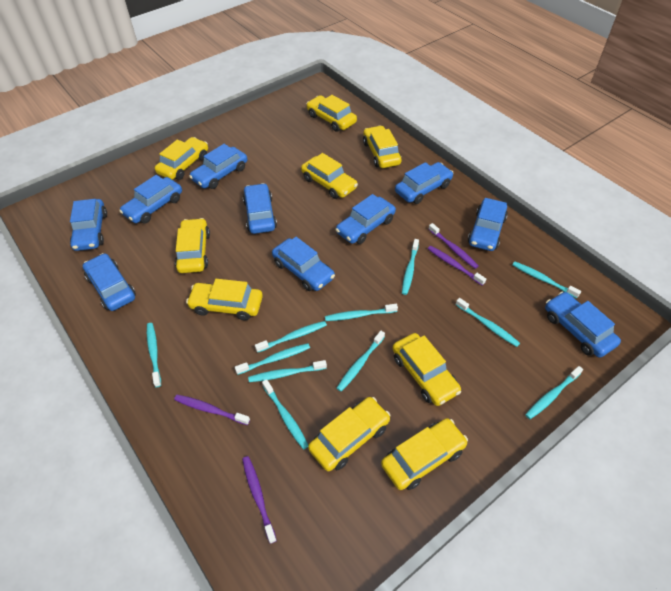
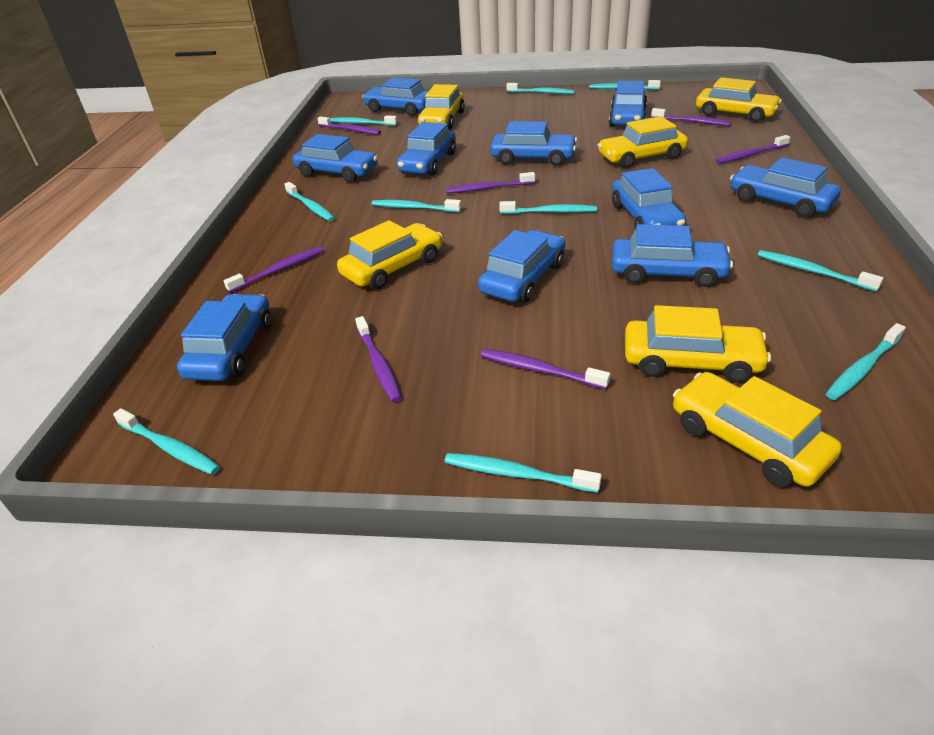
purple toothbrush: [174,395,250,425] [242,456,277,544] [428,223,478,269] [428,246,486,286] = 4 -> [224,247,323,293] [317,116,381,135] [355,316,402,402] [446,172,535,193] [481,349,610,389] [651,108,732,126] [716,135,790,164] = 7
turquoise toothbrush: [147,323,161,387] [235,343,310,375] [248,360,327,382] [255,321,327,353] [262,379,308,449] [325,304,398,321] [337,331,385,391] [402,239,419,295] [456,298,520,347] [512,261,581,298] [525,366,583,419] = 11 -> [113,408,220,475] [284,182,335,221] [330,115,398,126] [372,199,461,212] [445,453,602,493] [499,201,597,214] [506,83,575,94] [589,80,661,90] [757,250,883,292] [826,323,906,400] = 10
yellow car: [155,137,208,180] [175,218,210,273] [186,279,263,320] [301,153,358,199] [306,95,357,132] [308,397,391,472] [363,125,402,168] [381,418,468,490] [392,333,461,406] = 9 -> [337,220,442,289] [418,84,465,130] [598,116,688,168] [625,305,771,383] [673,372,842,487] [696,77,782,122] = 6

